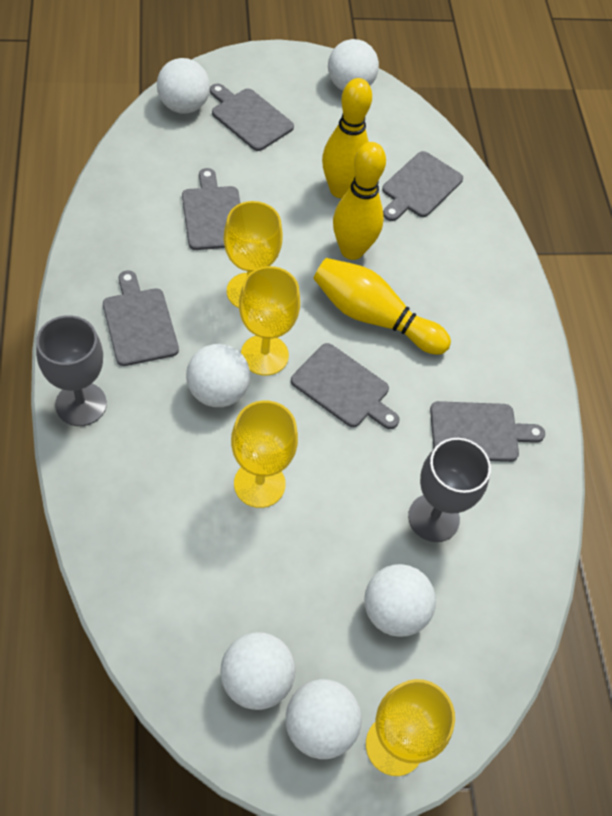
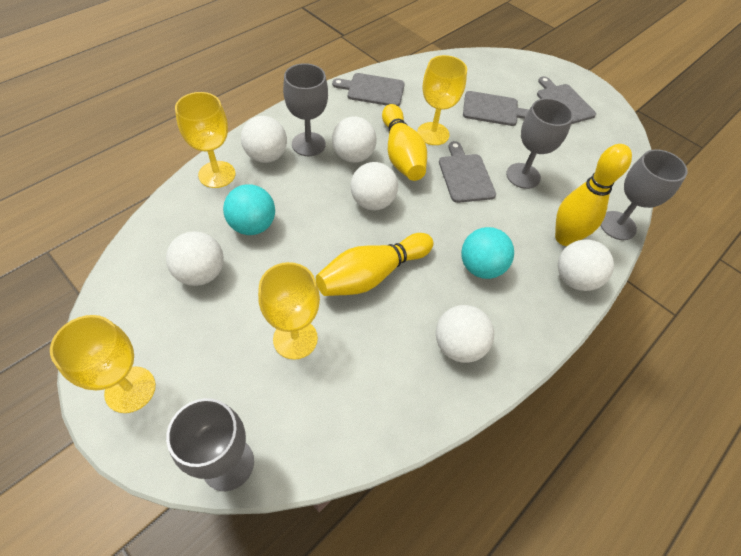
grey cutting board: [103,271,179,366] [182,168,240,250] [210,84,294,151] [291,343,399,429] [382,151,463,221] [430,401,545,462] = 6 -> [332,73,405,106] [439,141,496,203] [463,91,529,126] [537,76,596,124] = 4
grey goblet: [36,315,107,426] [408,438,491,542] = 2 -> [166,398,254,491] [283,63,328,156] [506,98,573,189] [600,149,688,240] = 4
turquoise ball: none = 0 -> [223,184,275,235] [461,227,514,279] = 2

